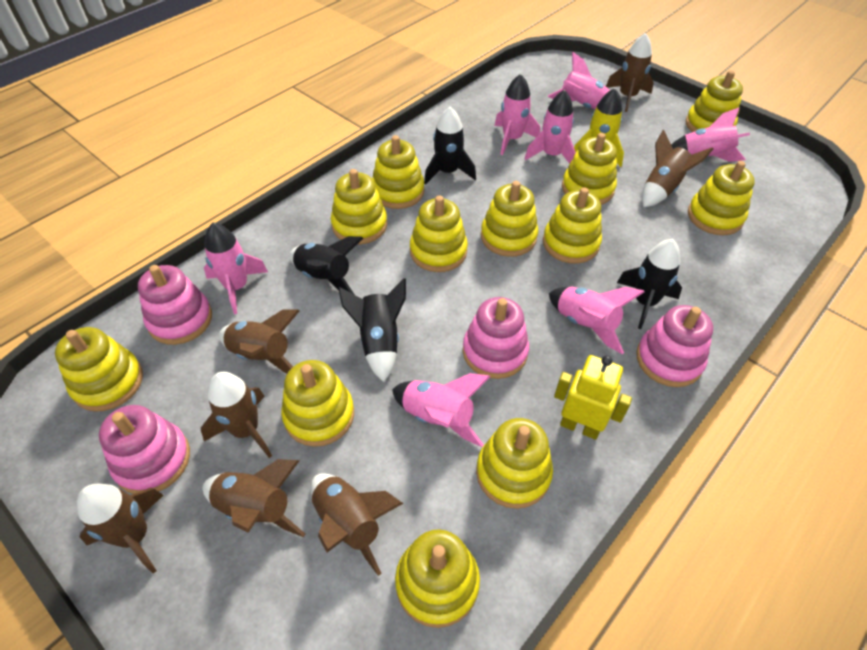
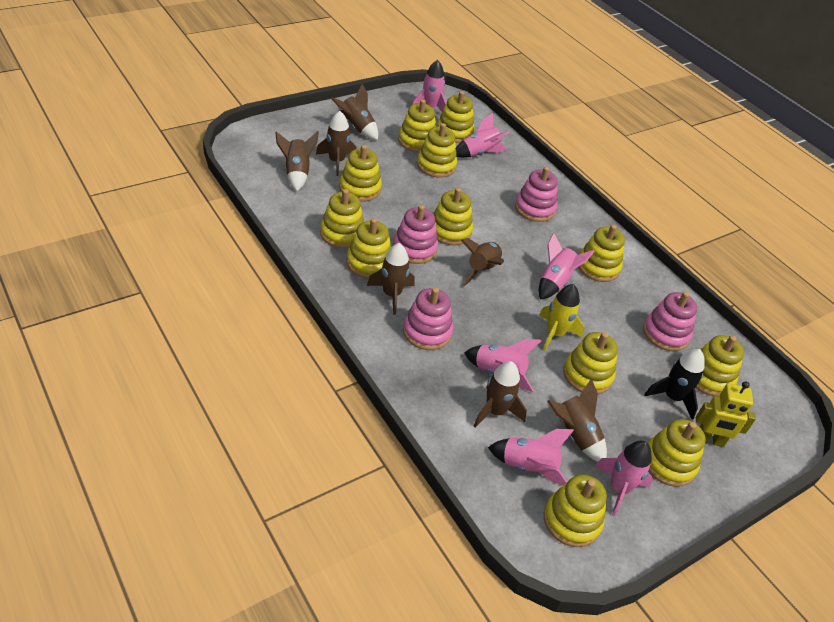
black rocket: [289,236,363,295] [338,278,406,382] [424,107,476,185] [617,239,682,329] = 4 -> [644,349,705,419] = 1
pink rocket: [204,223,268,314] [392,373,491,447] [494,74,540,155] [524,90,576,164] [548,52,610,109] [549,286,645,354] [671,107,750,162] = 7 -> [412,60,447,112] [456,113,510,158] [464,339,541,392] [488,429,574,485] [539,233,595,299] [595,441,653,516] = 6

